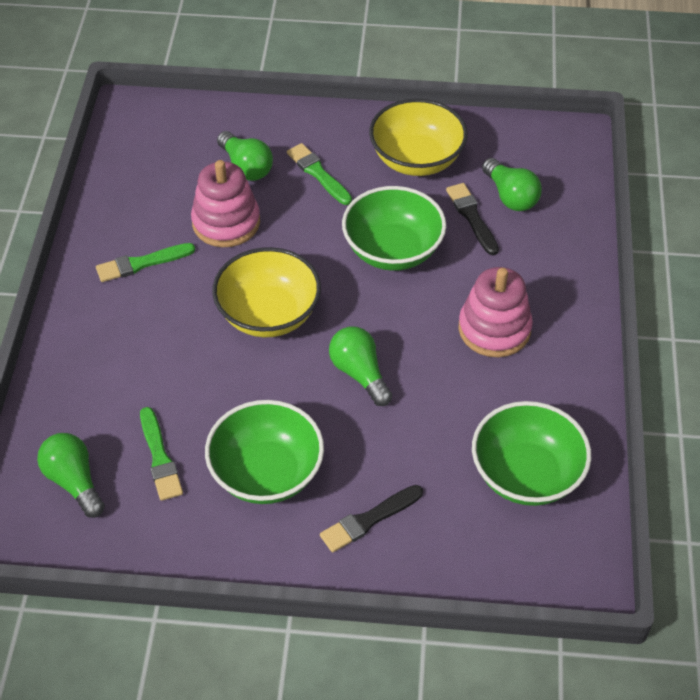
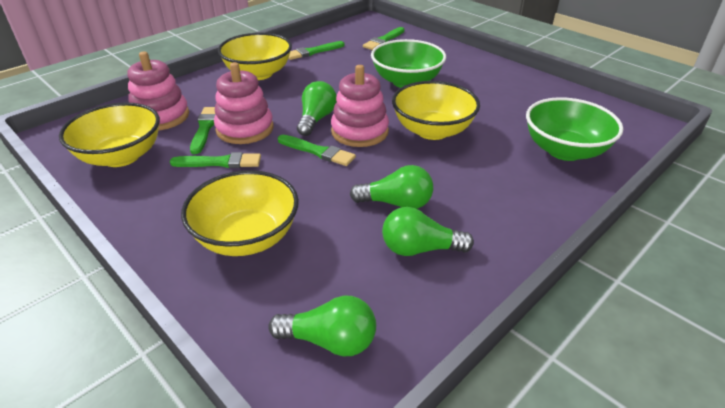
black brush: [320,485,423,553] [446,183,499,255] = 2 -> none = 0
green bowl: [205,400,324,504] [342,186,446,271] [472,401,591,506] = 3 -> [371,39,446,88] [526,97,623,161] = 2
green brush: [96,243,195,282] [140,407,183,501] [287,143,352,205] = 3 -> [170,152,261,168] [190,107,216,154] [278,135,356,166] [288,41,345,60] [363,27,405,50] = 5
pink stacking toy: [191,160,260,247] [458,267,533,357] = 2 -> [127,51,189,130] [214,62,274,144] [331,65,389,147] = 3
yellow bowl: [212,247,321,337] [369,99,468,176] = 2 -> [59,102,160,167] [181,170,299,256] [218,33,292,80] [392,81,480,140] = 4

